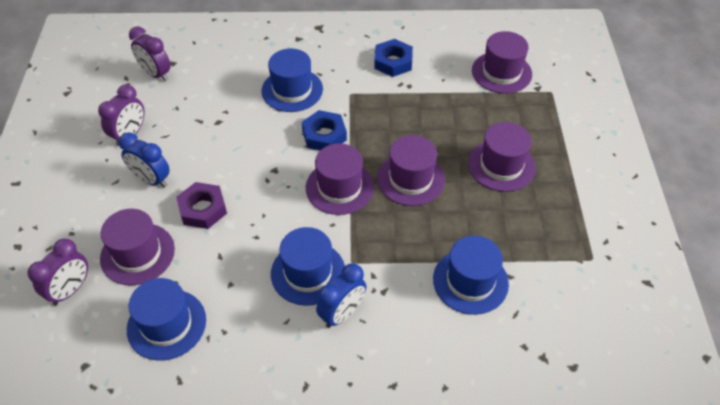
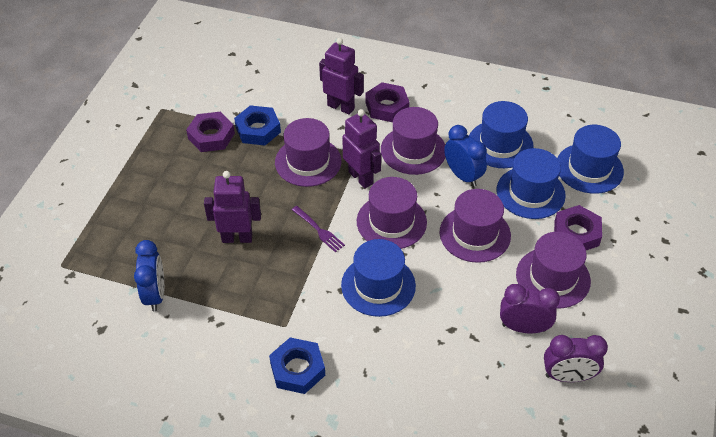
purple clock: [28,239,88,305] [98,84,145,146] [129,26,171,81] = 3 -> [500,284,560,333] [544,335,608,382] = 2
purple fork: none = 0 -> [292,206,345,252] = 1
purple nut: [176,182,227,229] = 1 -> [186,112,235,152] [365,82,410,122] [554,205,602,250] = 3
purple robot: none = 0 -> [204,171,261,243] [319,38,364,115] [342,109,381,188] = 3

